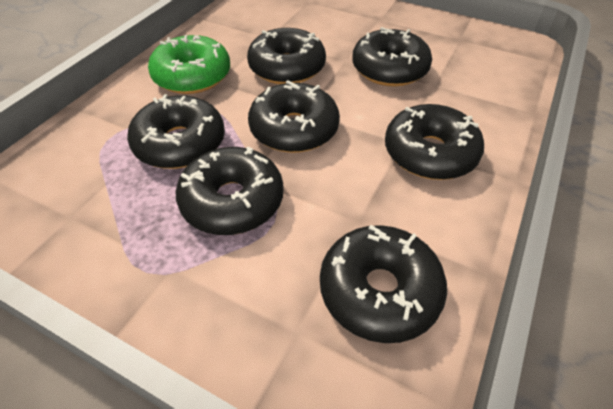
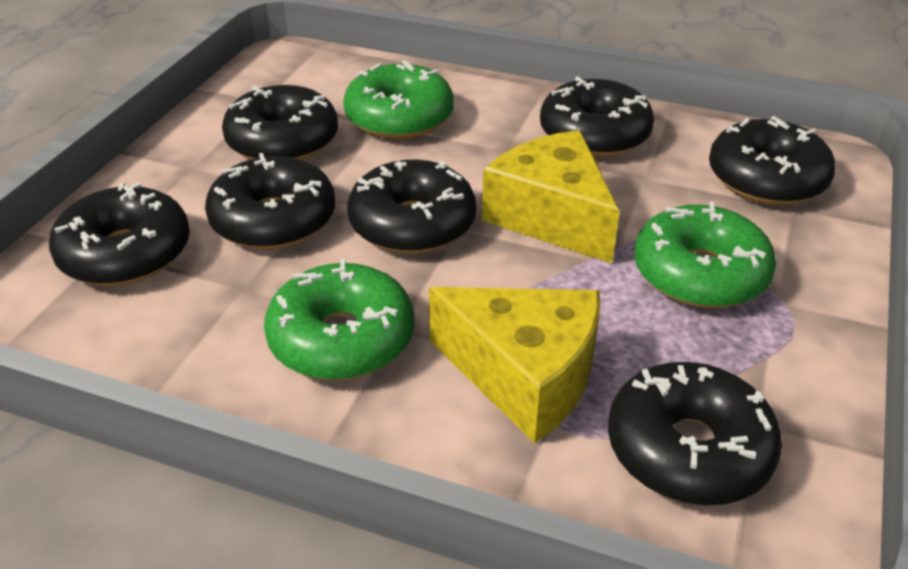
green donut: [148,35,230,94] = 1 -> [264,259,415,380] [343,60,454,139] [634,201,776,308] = 3
yellow cheese: none = 0 -> [429,287,600,443] [482,130,620,263] = 2

